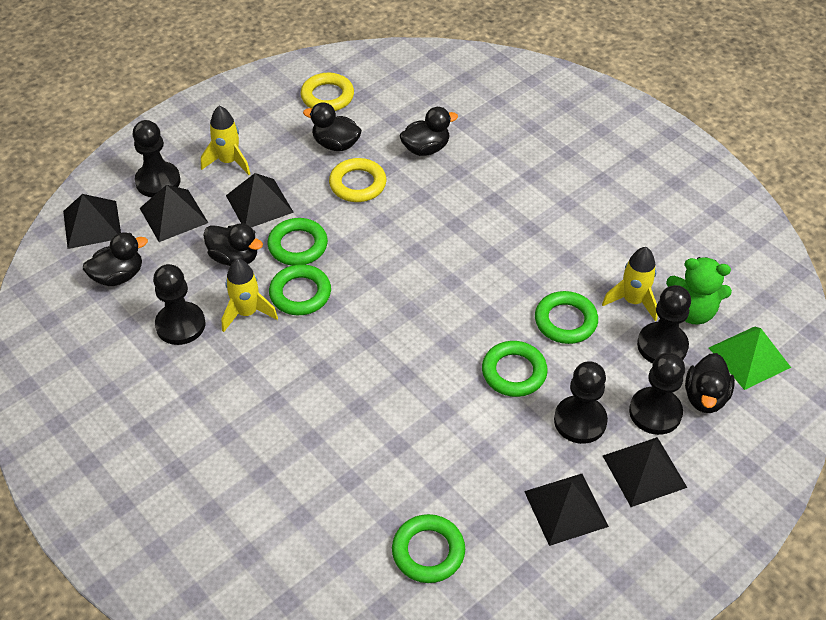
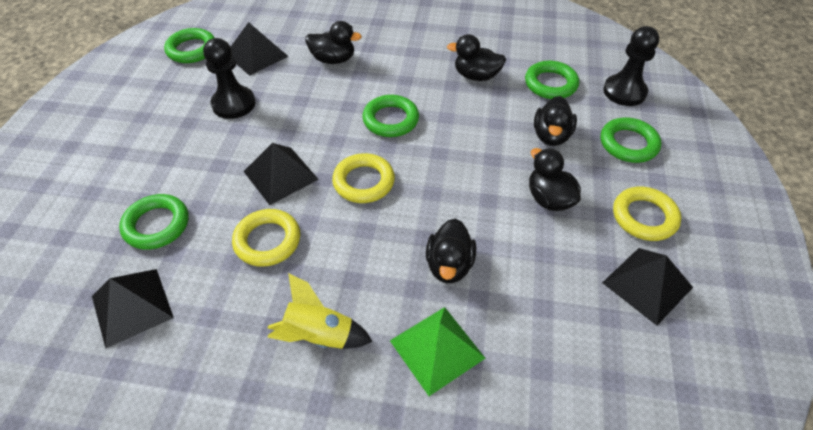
black pawn: [133,120,181,197] [153,264,205,345] [554,362,608,444] [629,353,685,435] [637,285,691,363] = 5 -> [203,38,256,119] [603,26,659,106] = 2
black pyramid: [63,194,121,249] [140,185,208,242] [226,173,294,227] [524,474,609,546] [603,437,687,507] = 5 -> [92,269,174,349] [231,22,288,76] [243,143,319,205] [602,248,693,326] = 4
green teddy bear: [666,257,732,324] = 1 -> none = 0
yellow ring: [301,73,354,111] [329,158,386,202] = 2 -> [232,209,300,267] [332,153,395,203] [613,187,681,241] = 3
yellow rocket: [201,106,250,175] [222,259,278,332] [602,247,658,321] = 3 -> [267,273,373,349] = 1

